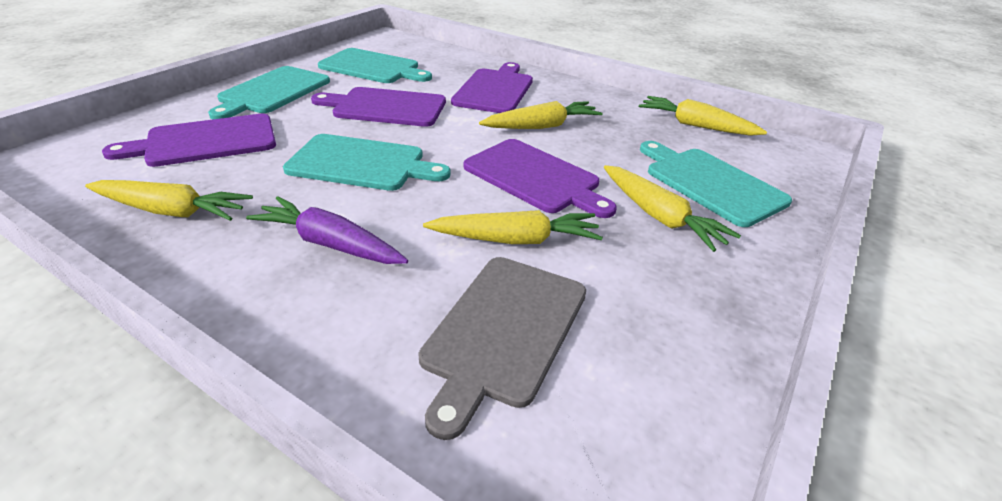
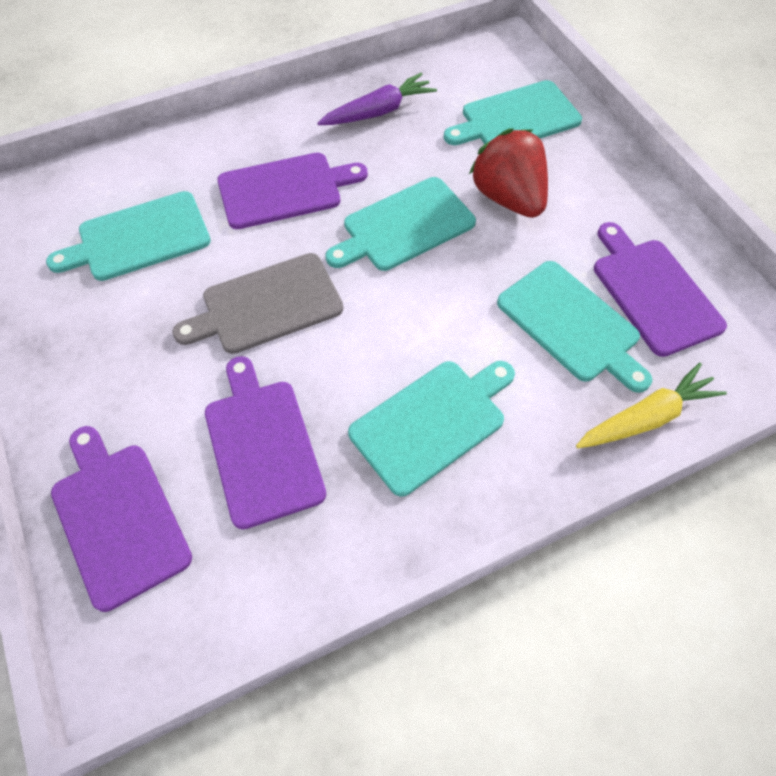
red strawberry: none = 0 -> [469,128,548,218] = 1
turquoise cutting board: [208,66,330,119] [283,134,451,191] [318,48,432,83] [640,141,792,227] = 4 -> [46,191,211,281] [325,177,476,271] [348,361,515,497] [444,80,582,145] [497,261,652,393] = 5
yellow carrot: [85,180,253,221] [423,210,603,244] [479,101,603,129] [604,165,741,252] [639,96,767,136] = 5 -> [576,363,727,448] = 1

